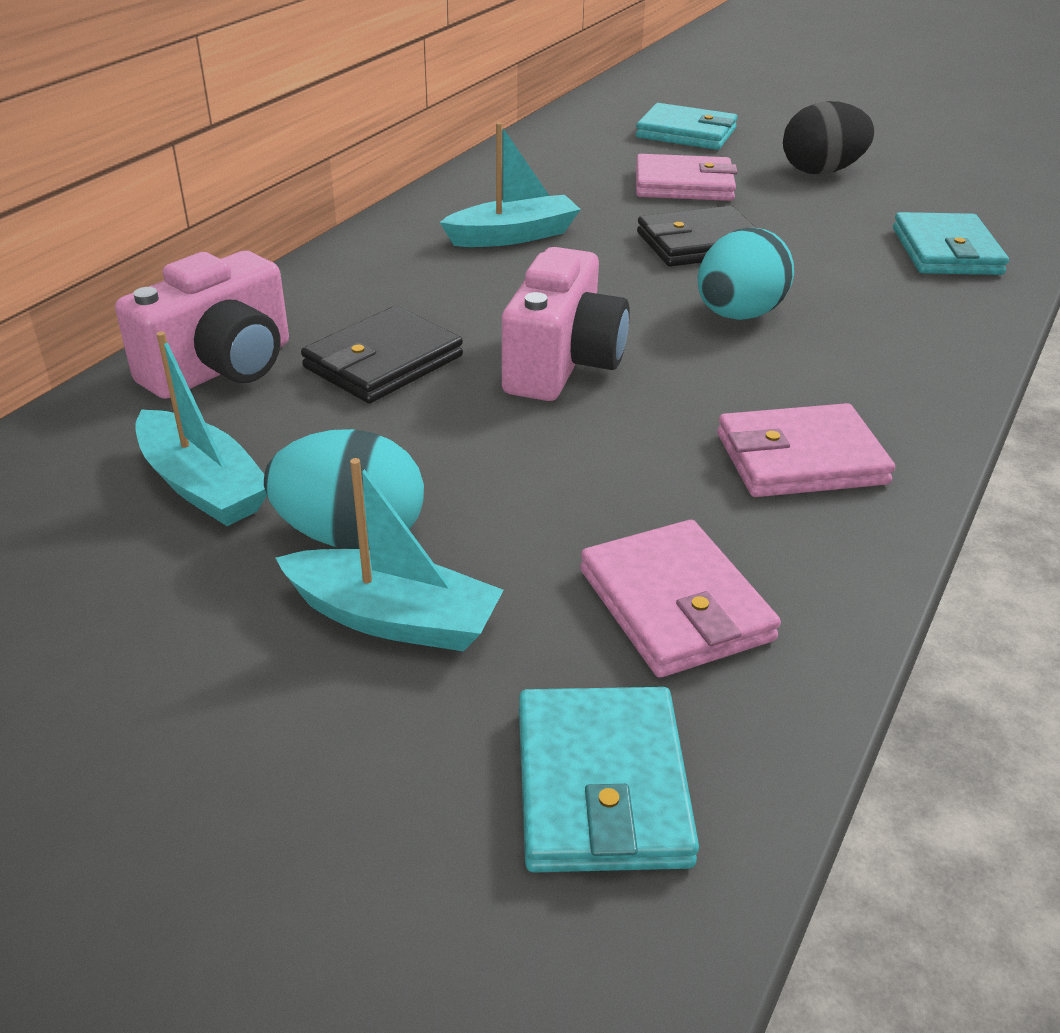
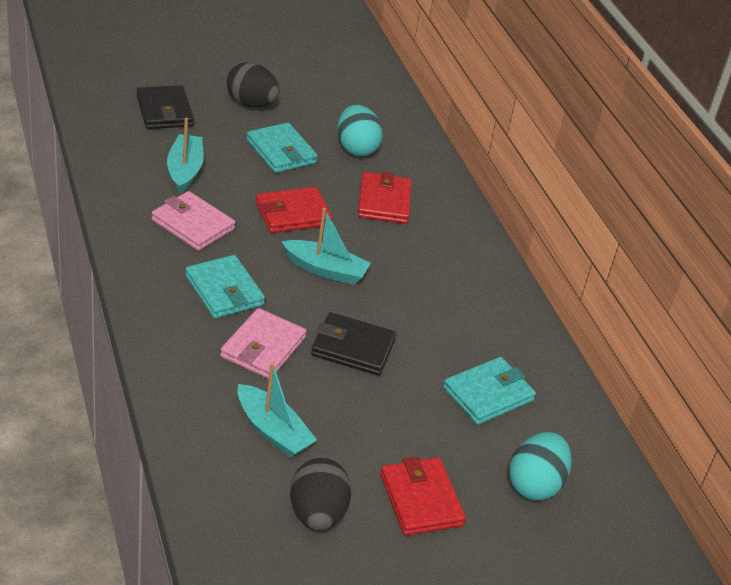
black egg: [783,101,875,175] = 1 -> [227,62,279,107] [290,458,351,531] = 2
pink camera: [115,251,289,399] [502,247,630,401] = 2 -> none = 0
pink wallet: [580,520,781,678] [636,154,738,201] [717,403,895,497] = 3 -> [151,191,235,251] [220,308,306,379] = 2
red wallet: none = 0 -> [255,187,333,233] [358,171,412,224] [380,457,466,536] = 3

